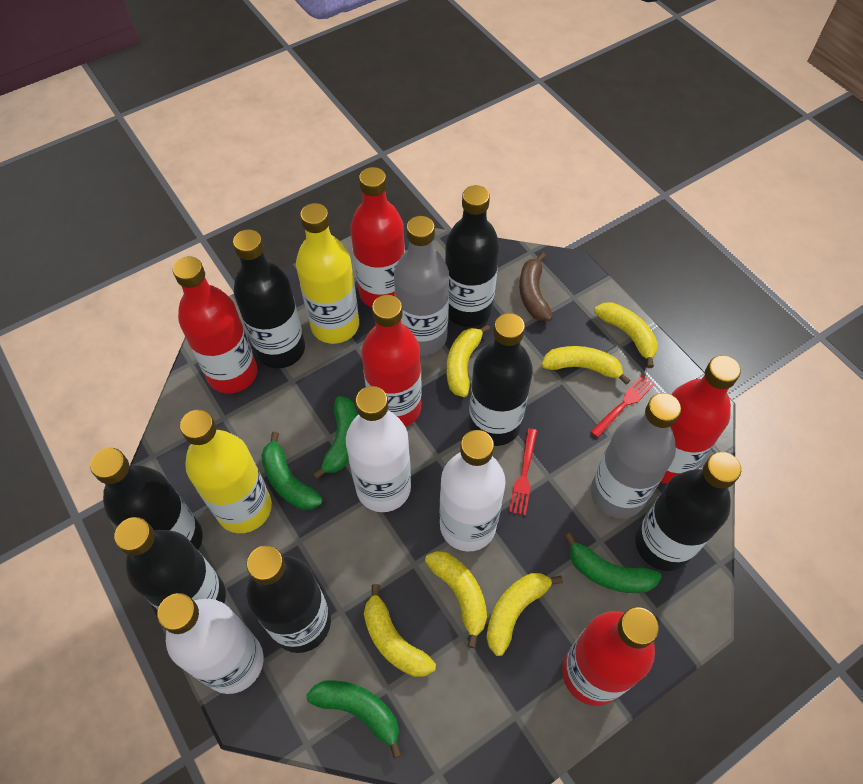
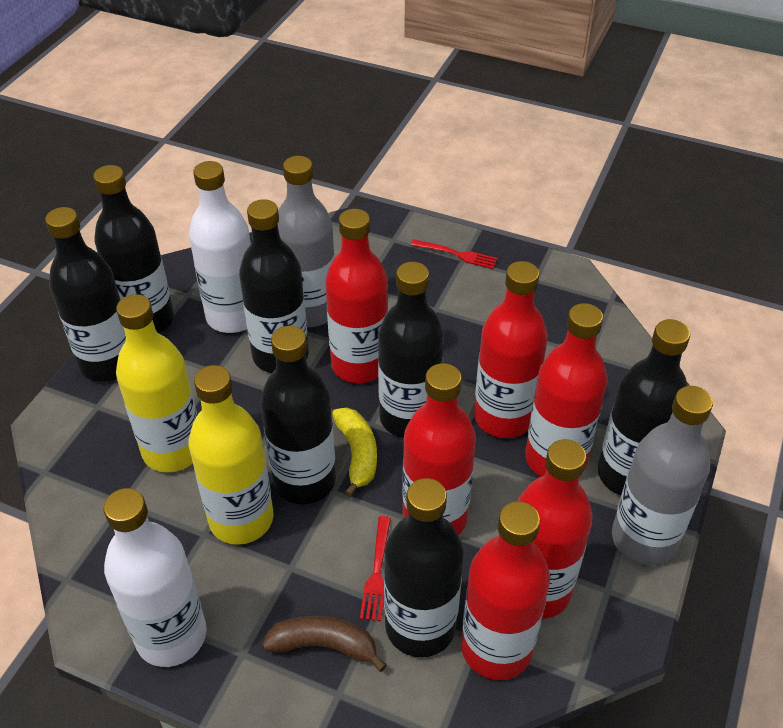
green banana: [261,432,322,510] [306,680,402,758] [313,396,357,479] [564,533,662,593] = 4 -> none = 0
red bottle: [173,256,257,394] [350,167,405,308] [361,295,422,427] [562,607,659,706] [661,355,741,484] = 5 -> [325,209,388,383] [402,363,476,535] [461,501,550,680] [474,261,548,438] [518,439,593,619] [525,303,608,477] = 6
white bottle: [157,593,264,694] [346,386,411,512] [440,430,506,552] = 3 -> [103,488,207,667] [189,161,251,333] = 2
yellow banana: [364,584,436,677] [425,551,487,648] [447,324,490,397] [486,573,563,656] [541,346,631,385] [594,302,658,368] = 6 -> [332,407,377,497] = 1

